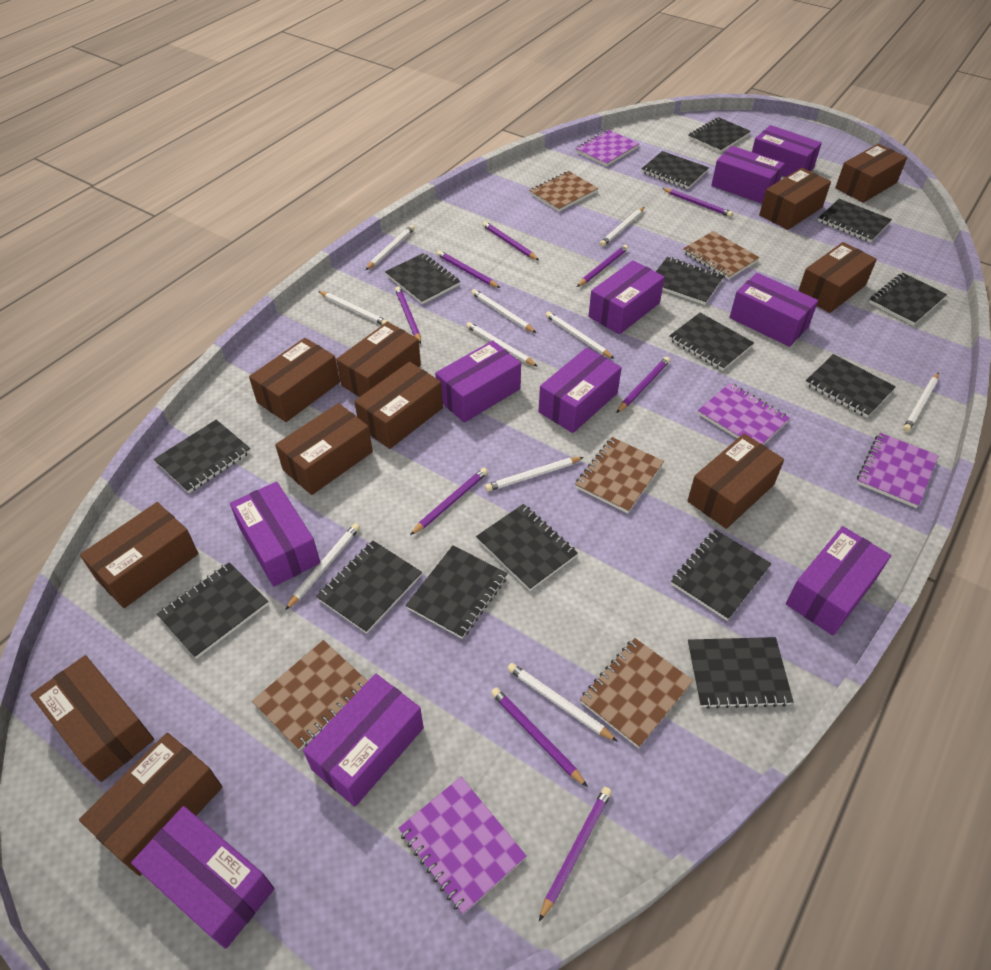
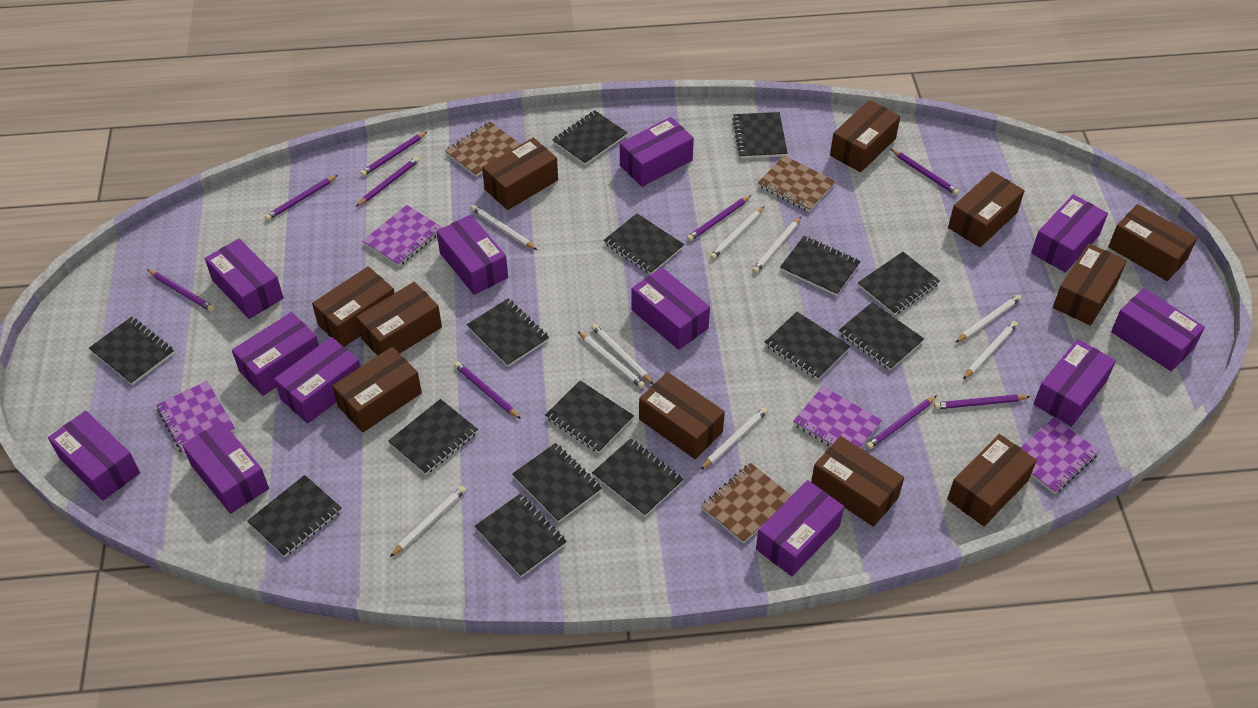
brown notebook: [252,640,368,751] [529,171,598,212] [575,437,664,513] [580,638,693,748] [683,231,760,279] = 5 -> [445,122,521,177] [701,463,792,544] [758,156,836,212] = 3
purple box: [131,806,274,949] [230,482,320,587] [303,674,424,807] [435,341,521,423] [538,348,622,433] [588,260,665,334] [711,146,785,203] [729,273,818,347] [752,125,822,177] [786,526,891,635] = 10 -> [48,411,140,501] [182,421,269,514] [205,238,283,319] [232,312,319,396] [274,337,361,424] [436,215,508,295] [620,117,694,187] [632,267,710,350] [756,480,844,576] [1031,194,1108,273] [1034,339,1116,427] [1111,288,1205,371] = 12
white pencil: [285,523,360,610] [318,291,388,325] [365,225,415,270] [466,322,538,367] [471,289,536,333] [485,457,584,491] [507,663,618,742] [546,311,615,359] [600,207,644,247] [903,372,939,432] = 10 -> [390,486,466,557] [471,205,537,250] [578,331,645,389] [591,324,653,384] [700,407,768,470] [710,206,765,260] [752,217,801,273] [955,295,1021,343] [963,321,1018,379] = 9

